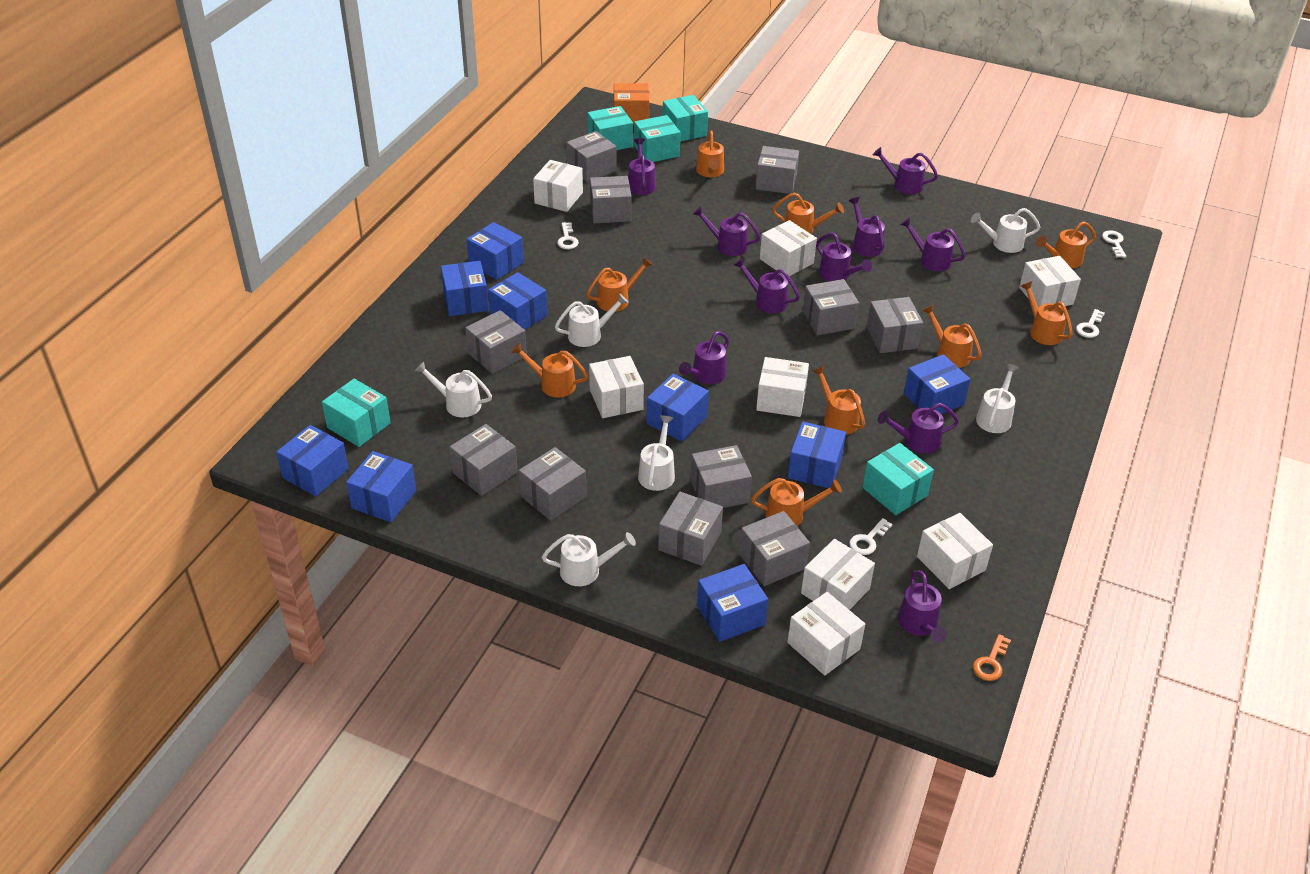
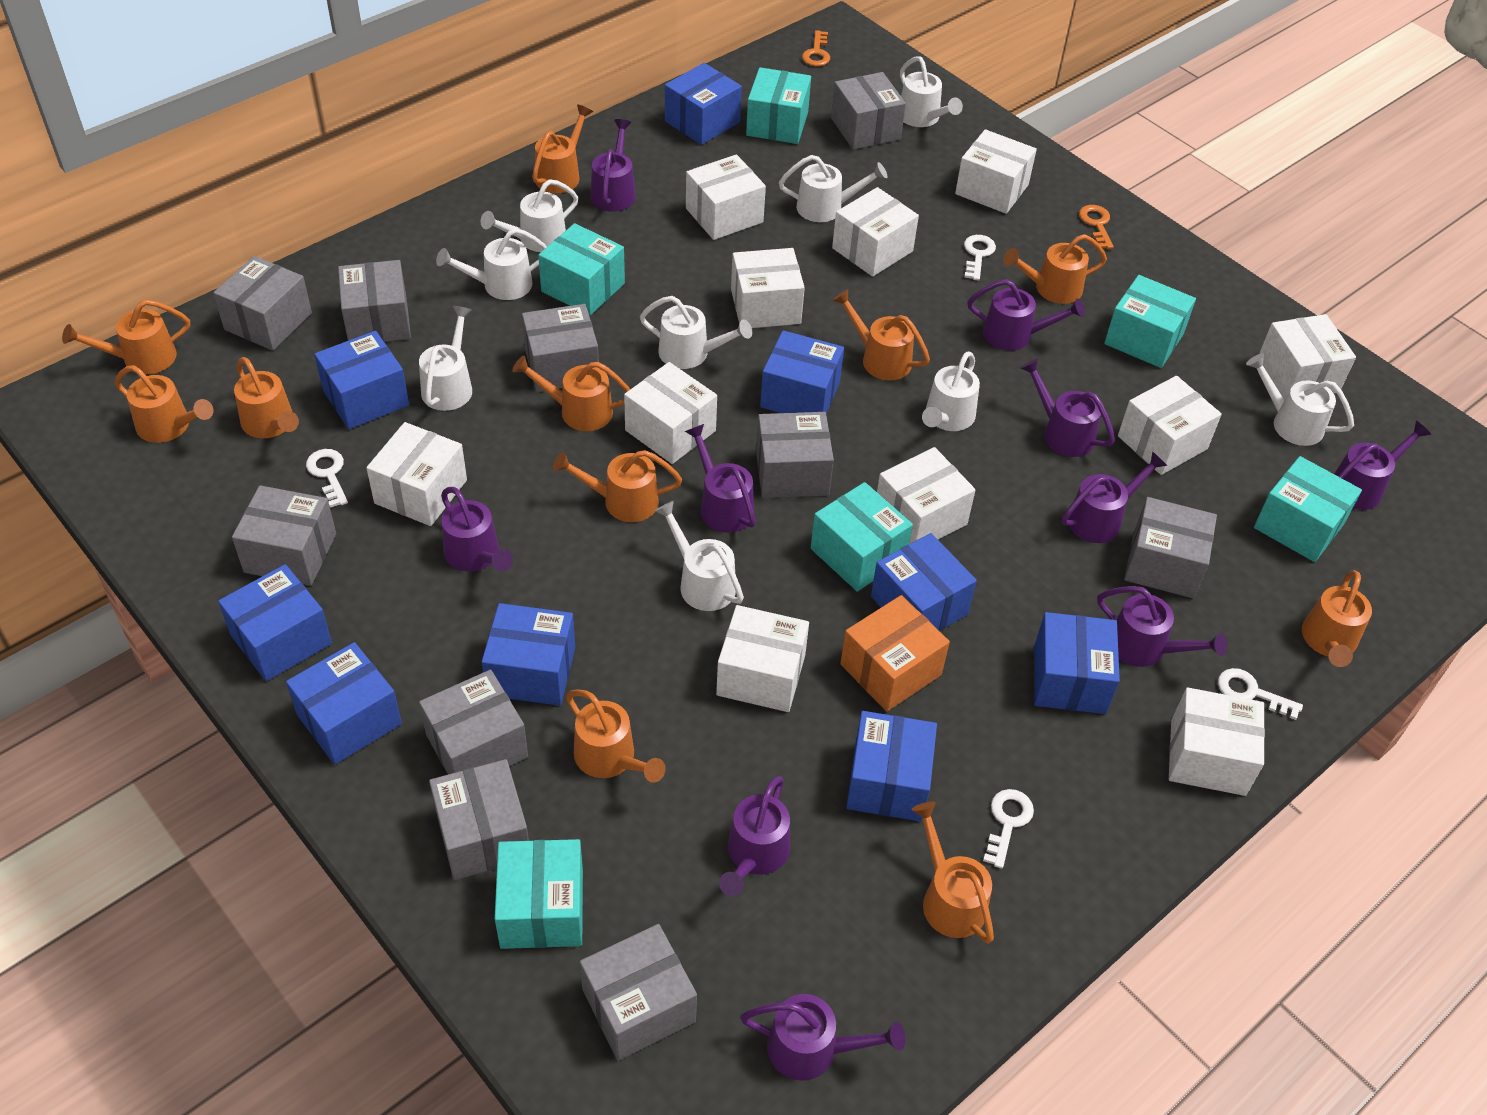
grey box: [449,424,518,496] [465,310,527,374] [519,447,587,521] [566,131,617,182] [590,176,632,223] [658,492,723,566] [690,445,752,508] [739,511,810,586] [755,146,799,194] [802,279,859,335] [867,297,923,353] = 11 -> [213,256,312,351] [232,485,336,586] [338,260,411,342] [419,670,528,774] [429,759,529,880] [522,304,599,392] [580,924,697,1060] [756,412,834,498] [831,72,906,150] [1124,497,1217,598] = 10
orange key: [973,634,1011,681] = 1 -> [802,30,830,66] [1079,205,1114,249] = 2
orange watering can: [511,343,588,398] [587,257,652,312] [696,131,724,177] [751,478,842,526] [772,192,844,234] [812,366,865,435] [922,304,982,368] [1021,281,1073,345] [1036,221,1096,268] = 9 -> [62,299,190,374] [115,365,214,443] [234,357,299,438] [512,355,630,431] [532,104,593,193] [553,450,682,522] [566,689,666,783] [833,289,930,380] [912,802,994,944] [1003,234,1107,304] [1302,570,1372,667] = 11
turquoise box: [322,379,391,447] [588,106,633,150] [634,115,681,162] [662,95,708,142] [863,443,934,515] = 5 -> [495,839,583,949] [538,223,625,316] [746,67,811,144] [811,482,913,592] [1104,275,1196,368] [1254,456,1362,562] = 6
white box: [533,160,583,212] [589,356,644,418] [756,357,809,417] [760,220,817,276] [787,592,865,676] [801,539,875,610] [917,513,993,589] [1019,256,1081,308] = 8 -> [366,422,467,526] [624,362,717,464] [686,154,766,240] [716,605,809,712] [731,248,805,328] [832,187,919,277] [877,447,976,544] [955,129,1037,214] [1118,376,1222,475] [1169,687,1265,796] [1259,314,1356,400] = 11
white watering can: [415,361,492,417] [542,532,636,586] [555,294,629,347] [638,415,675,491] [971,208,1040,253] [976,364,1019,433] = 6 -> [419,306,472,411] [436,228,547,300] [481,179,579,252] [640,296,752,369] [655,501,744,611] [779,155,887,222] [900,56,963,127] [922,351,980,431] [1246,353,1354,446] = 9

